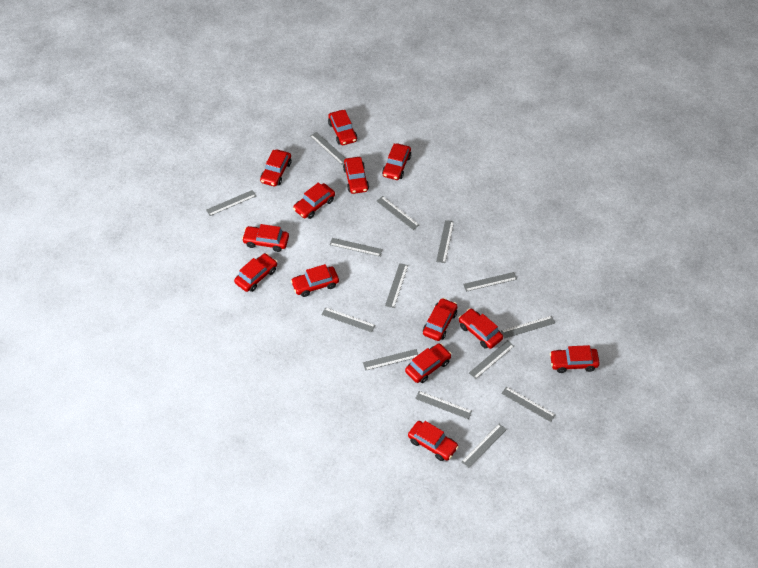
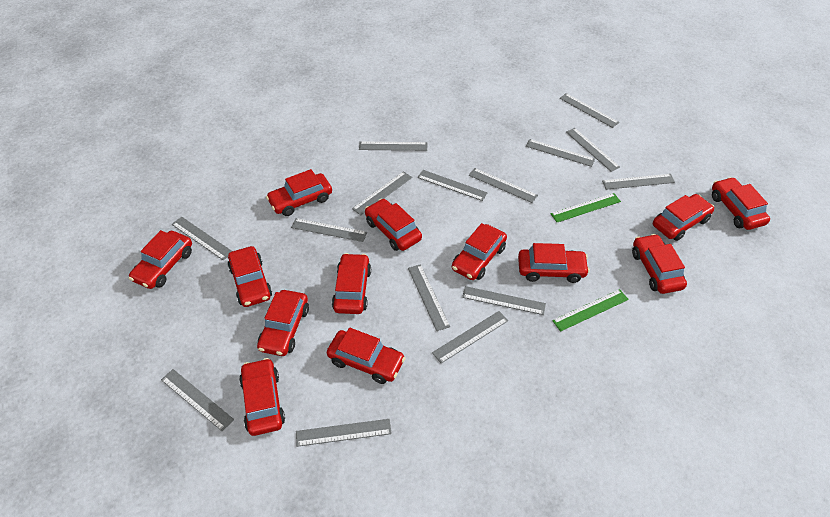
green ruler: none = 0 -> [551,193,621,222] [552,289,629,332] = 2
grey ruler: [206,190,256,216] [310,132,346,165] [322,307,376,333] [330,238,383,257] [363,349,418,371] [377,196,419,230] [385,263,408,308] [415,391,472,419] [436,220,454,263] [461,424,507,468] [463,272,517,292] [469,340,514,379] [501,316,555,339] [501,386,555,422] = 14 -> [161,369,234,431] [172,217,232,260] [291,218,367,242] [296,419,392,447] [352,171,412,215] [359,142,427,151] [408,264,450,331] [417,170,487,201] [432,311,508,363] [462,286,546,315] [469,168,538,203] [526,139,595,167] [560,93,619,128] [566,128,620,172] [602,174,675,190] = 15

